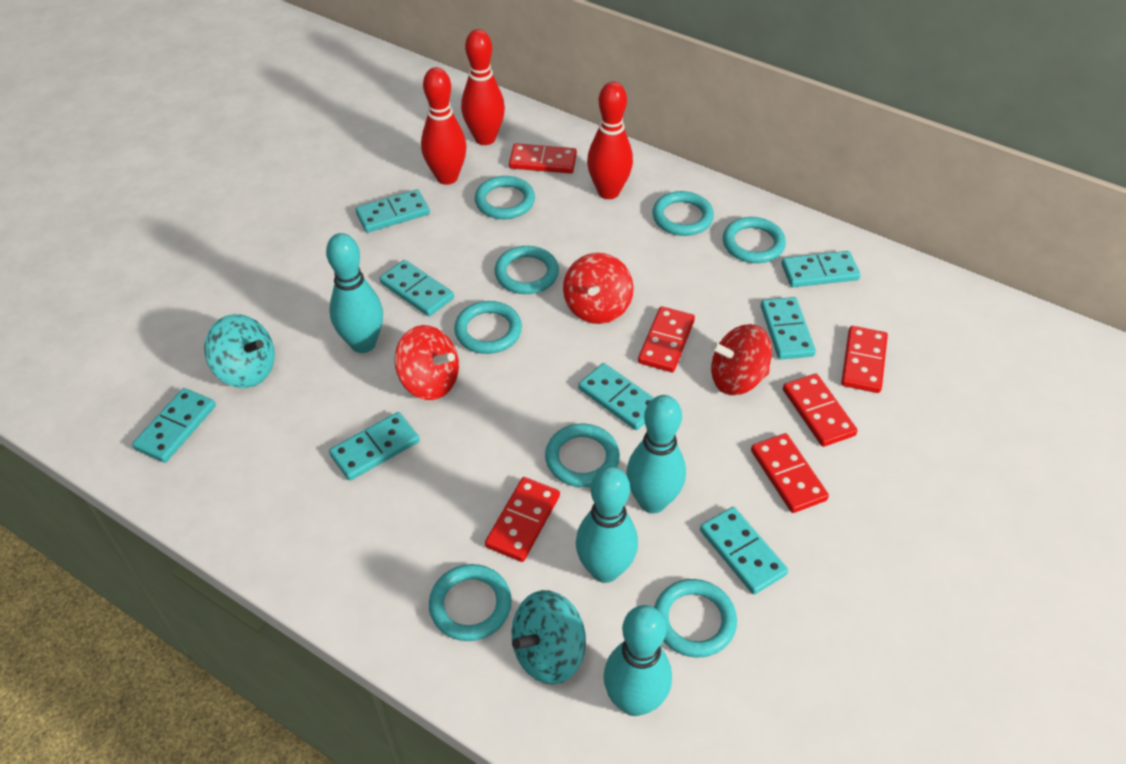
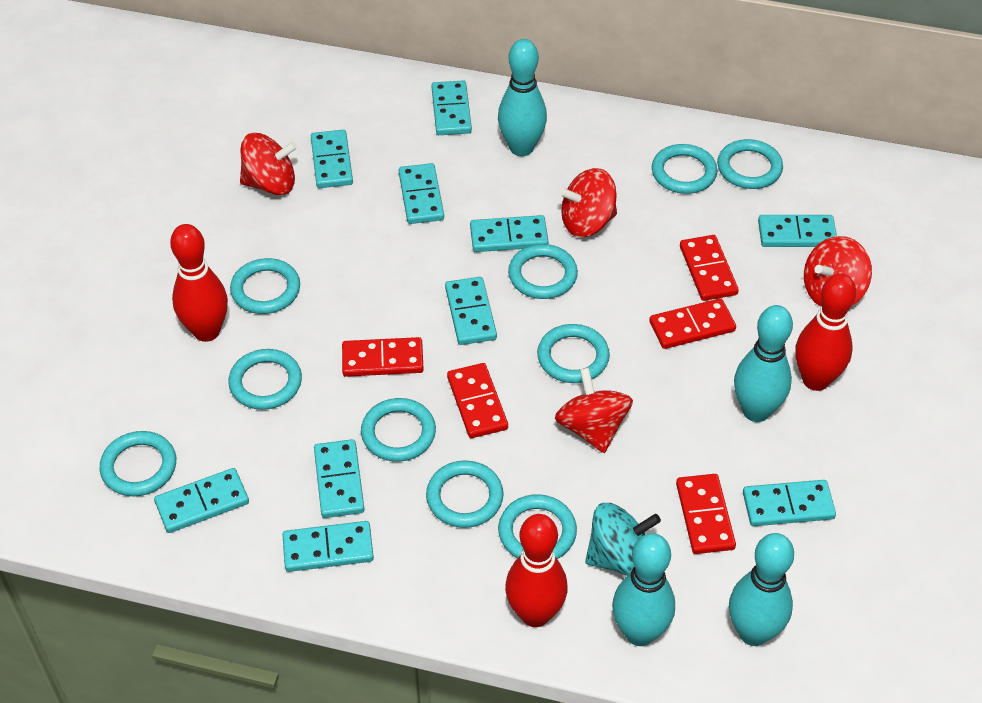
red domino: [485,477,560,562] [509,143,577,174] [638,306,695,372] [751,433,829,513] [783,374,858,447] [841,326,888,393] = 6 -> [342,337,424,377] [447,363,508,438] [649,298,736,349] [676,474,736,554] [680,235,739,301] = 5
red spinning top: [395,325,459,400] [563,253,633,324] [711,324,772,395] = 3 -> [240,133,297,195] [555,368,633,453] [559,168,617,237] [804,236,872,307] = 4
turquoise domino: [132,388,216,463] [329,412,420,481] [355,189,430,233] [379,260,454,317] [578,363,654,430] [700,507,788,594] [761,297,816,360] [781,251,861,287] = 8 -> [154,468,249,533] [282,521,374,572] [311,130,353,188] [314,439,365,518] [399,163,444,224] [431,80,472,135] [445,277,497,345] [470,215,548,252] [743,480,836,526] [758,215,837,247] = 10
turquoise ring: [429,564,512,641] [454,301,522,354] [475,176,535,219] [495,246,559,294] [545,423,620,487] [652,191,714,236] [654,579,737,657] [723,217,786,263] = 8 -> [99,431,176,497] [228,349,302,410] [230,258,300,314] [361,398,436,462] [426,461,504,528] [498,494,577,559] [508,244,578,299] [537,324,610,383] [652,144,717,194] [717,139,783,189] = 10
turquoise spinning top: [204,314,275,388] [511,590,586,685] = 2 -> [585,503,661,576] = 1

